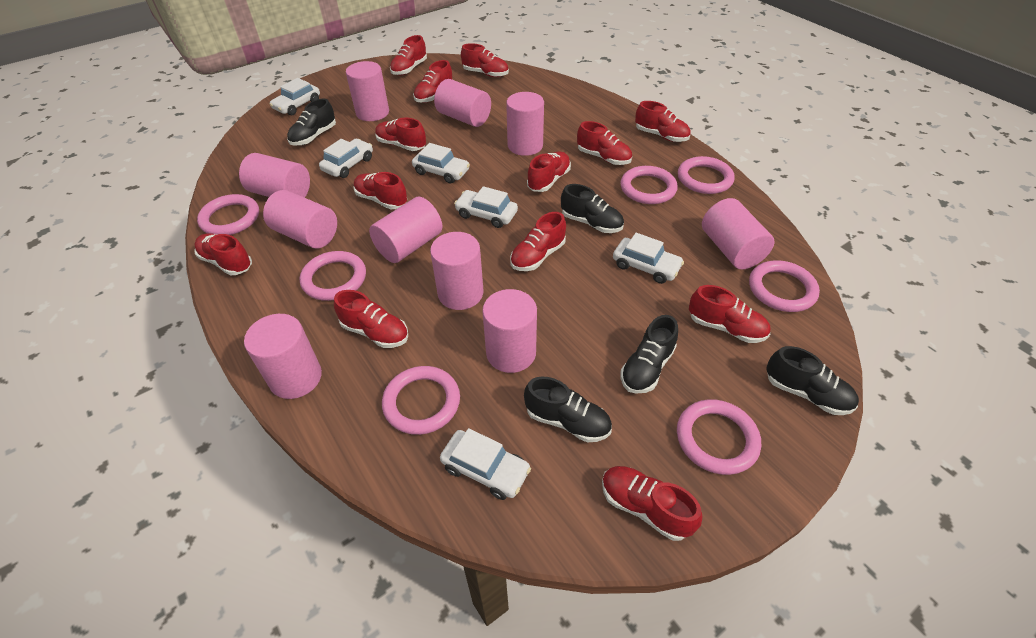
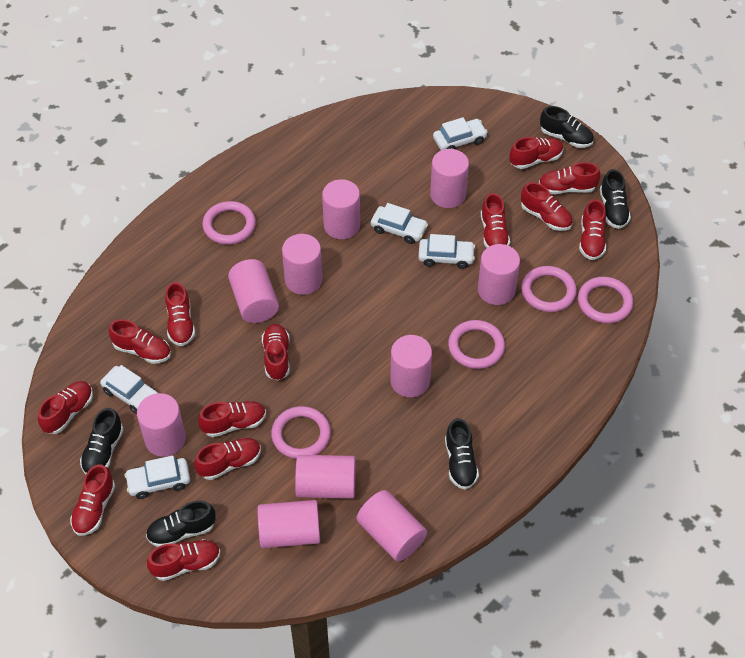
pink ring: [197,194,259,235] [300,251,366,301] [382,366,460,435] [620,166,678,204] [677,399,761,475] [678,156,735,194] [749,260,820,312] = 7 -> [202,201,256,245] [271,406,331,459] [448,320,505,369] [521,266,577,312] [578,277,633,323] = 5
white car: [270,78,320,115] [319,139,373,178] [412,143,470,184] [440,428,531,500] [454,186,518,228] [613,233,684,284] = 6 -> [100,365,158,414] [124,455,190,499] [371,203,428,244] [418,234,475,269] [433,117,488,150] = 5

